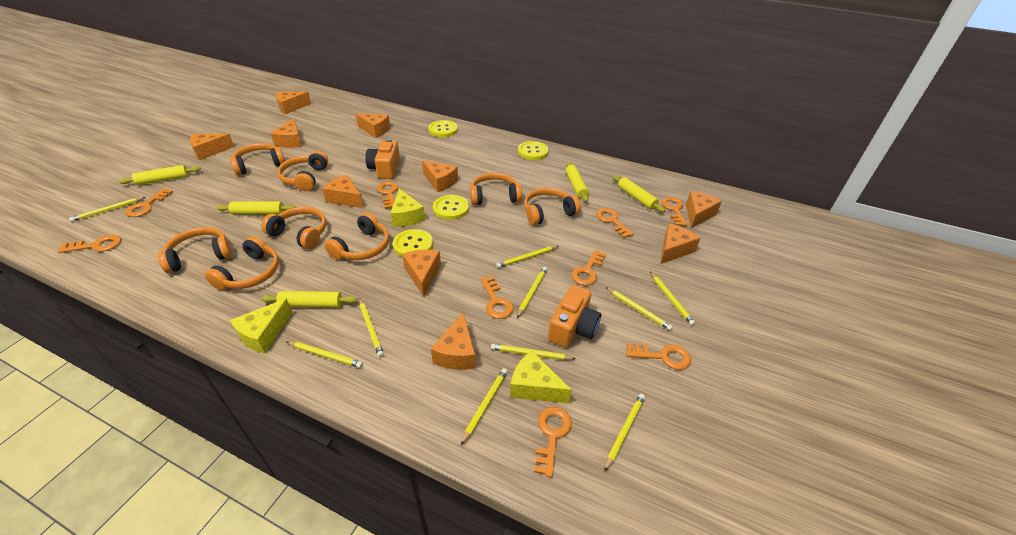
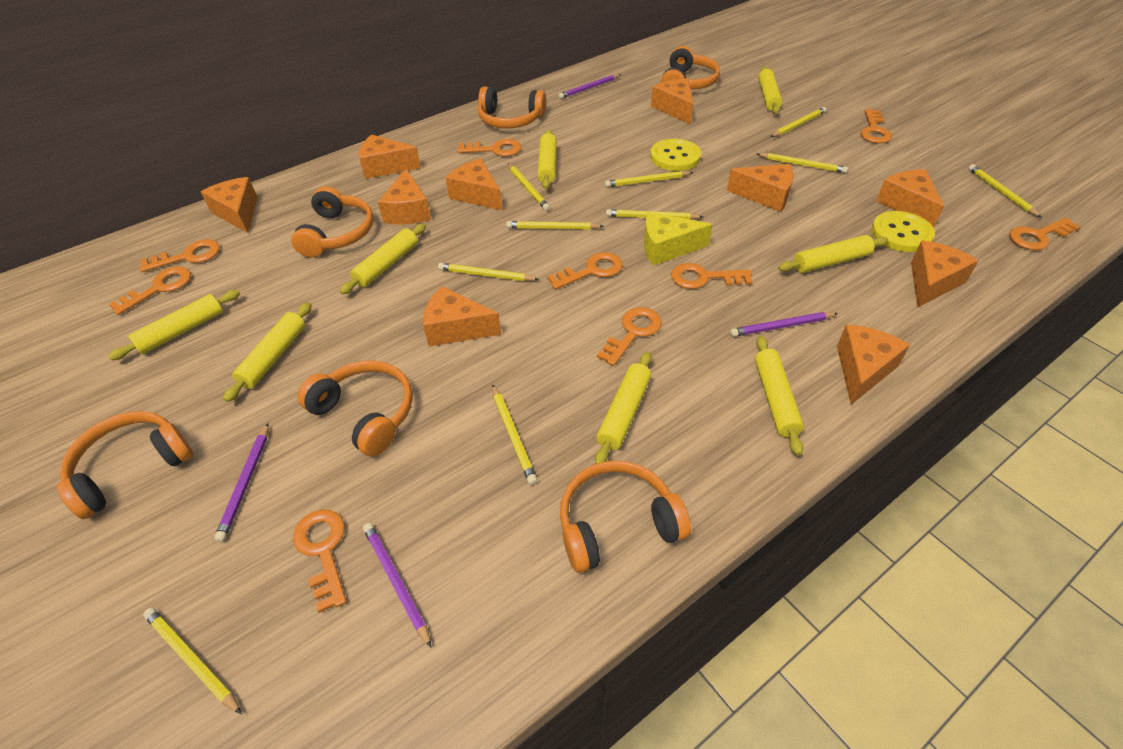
orange camera: [365,138,400,179] [548,285,601,348] = 2 -> none = 0
orange headphones: [158,227,232,273] [205,236,279,290] [230,143,285,176] [261,207,327,249] [277,151,329,191] [325,213,390,260] [470,173,522,205] [524,188,581,225] = 8 -> [57,411,193,519] [291,186,374,258] [298,361,413,456] [478,87,546,128] [560,461,691,573] [661,46,720,89] = 6
purple pencil: none = 0 -> [214,423,269,542] [363,523,432,648] [558,74,620,99] [730,312,838,337] = 4
yellow button: [393,229,433,257] [428,120,458,137] [433,195,469,220] [518,141,549,160] = 4 -> [650,139,701,171] [871,211,935,252] = 2
yellow cheese: [230,299,292,354] [390,189,425,227] [510,351,572,403] = 3 -> [644,212,712,266] = 1
yellow rolling pin: [119,165,201,185] [217,202,295,214] [262,291,357,307] [566,162,589,202] [613,175,665,212] = 5 -> [108,290,240,360] [223,302,312,402] [340,224,426,294] [538,129,557,189] [595,352,652,464] [755,336,804,456] [758,67,782,114] [778,235,888,273] = 8

